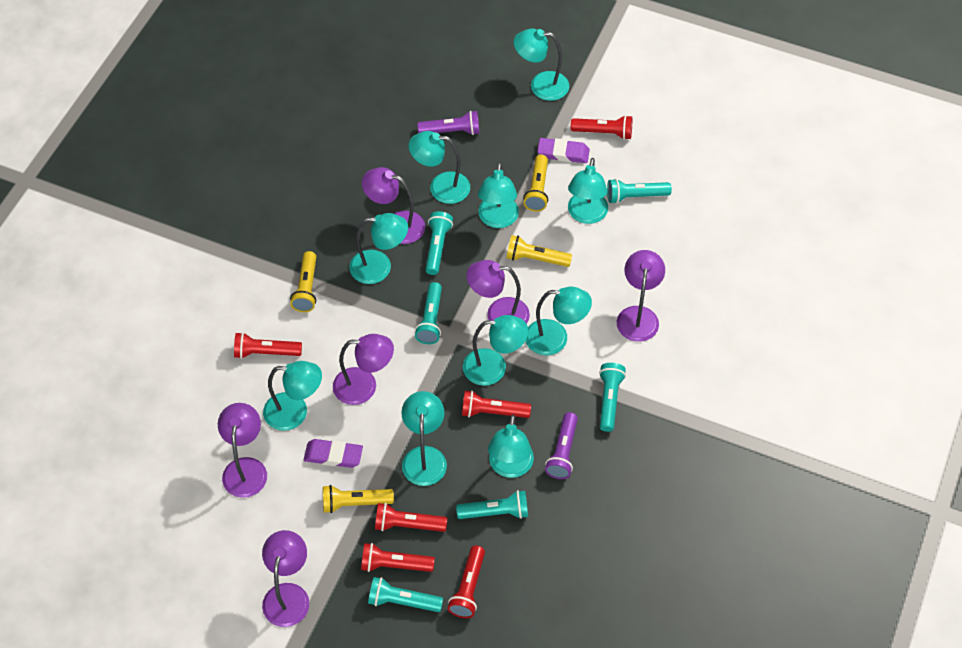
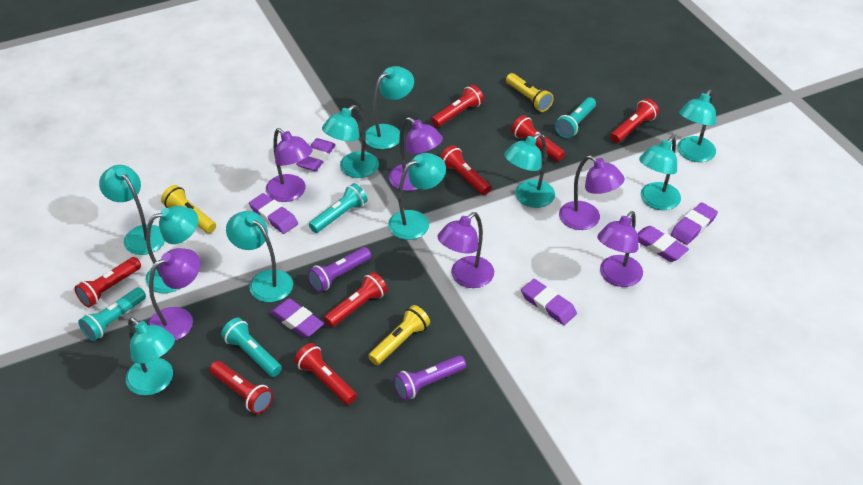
purple eraser: [304,439,363,468] [537,138,590,163] = 2 -> [249,193,298,234] [270,298,324,338] [296,138,336,171] [521,279,577,325] [637,226,689,262] [671,202,718,245] = 6
red flashlight: [234,332,302,359] [361,543,435,572] [375,503,447,532] [448,546,485,618] [462,390,531,418] [571,115,632,140] = 6 -> [74,257,141,307] [210,361,273,414] [294,343,357,405] [324,272,388,327] [431,85,484,127] [440,145,491,195] [511,115,565,162] [610,98,659,143] = 8
turquoise flashlight: [368,577,443,612] [415,282,442,344] [425,211,453,275] [456,490,528,519] [599,363,626,432] [607,179,672,204] = 6 -> [78,287,146,341] [221,318,282,377] [309,183,367,233] [555,97,596,138] = 4
yellow flashlight: [290,251,316,312] [323,485,394,513] [506,235,572,267] [523,155,548,212] = 4 -> [161,185,216,233] [368,305,430,365] [506,73,554,112] = 3

